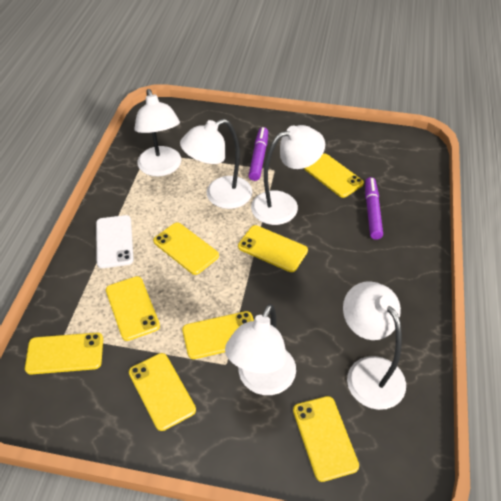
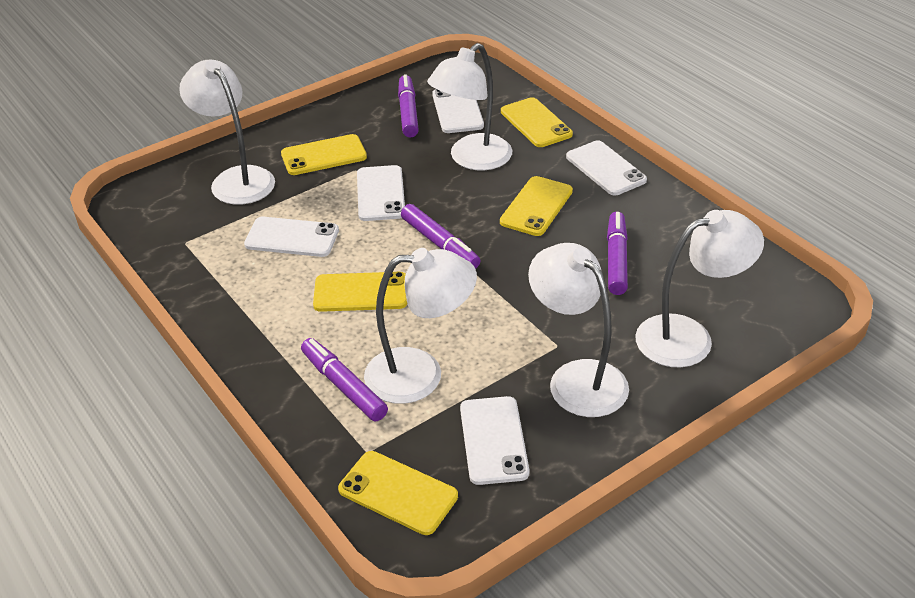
purple marker: [248,127,268,181] [365,177,383,240] = 2 -> [301,338,388,421] [398,74,419,137] [401,204,481,269] [607,212,628,295] = 4
white phone: [96,215,134,268] = 1 -> [244,217,339,257] [357,165,405,221] [432,89,484,133] [460,396,529,485] [566,141,647,195] = 5
yellow phone: [25,333,103,374] [106,276,160,341] [129,353,196,431] [153,223,219,275] [182,311,254,359] [238,225,308,272] [293,396,359,482] [304,153,364,198] = 8 -> [281,134,367,175] [313,272,407,312] [338,451,458,535] [500,176,573,236] [501,97,573,147] = 5

